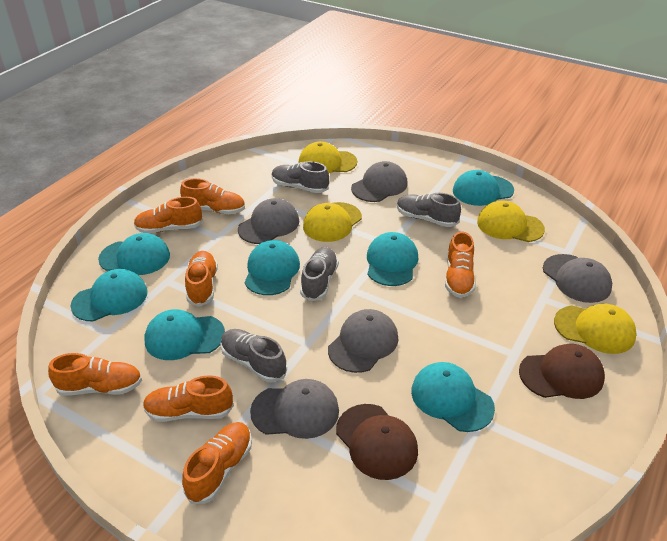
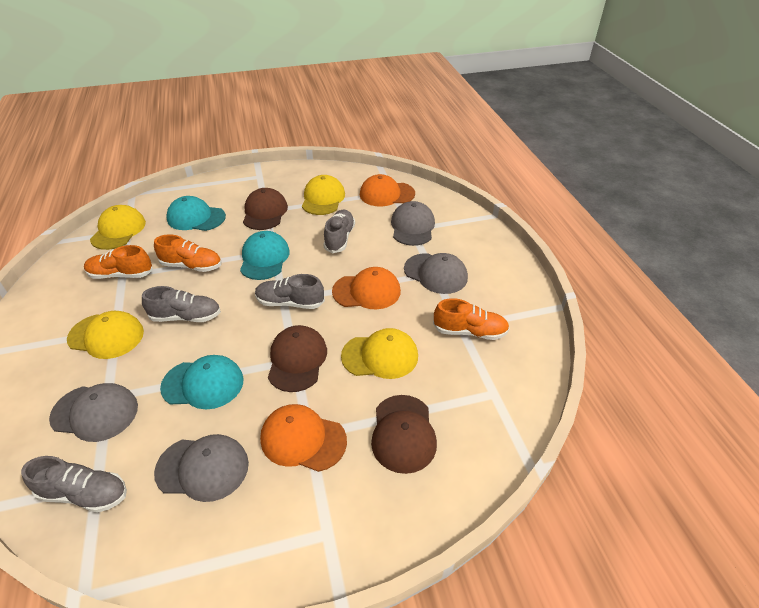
brown cap: [336,404,418,480] [519,344,605,399] = 2 -> [243,188,288,230] [268,325,327,392] [371,395,437,474] = 3
grey cap: [238,198,300,244] [250,379,339,439] [328,309,398,373] [351,161,408,202] [543,254,612,303] = 5 -> [49,383,138,442] [154,434,249,502] [391,201,435,246] [404,253,468,294] = 4
orange cap: none = 0 -> [260,404,347,472] [332,267,401,309] [360,174,415,207] = 3
orange shoe: [48,353,142,396] [134,197,203,233] [143,375,234,422] [180,178,245,214] [182,422,252,504] [185,251,218,307] [445,231,476,298] = 7 -> [84,245,153,279] [154,234,222,272] [433,298,509,340] = 3
turquoise cap: [70,269,148,321] [98,233,170,275] [144,309,225,360] [244,240,300,295] [367,232,419,286] [411,362,495,432] [453,170,514,206] = 7 -> [160,355,244,409] [166,196,226,231] [240,231,290,280] = 3

